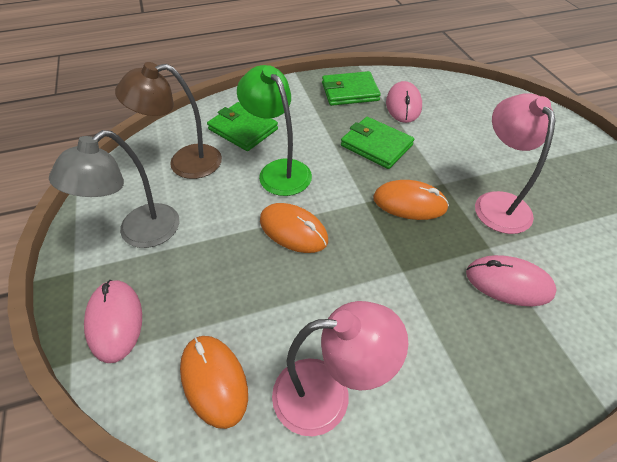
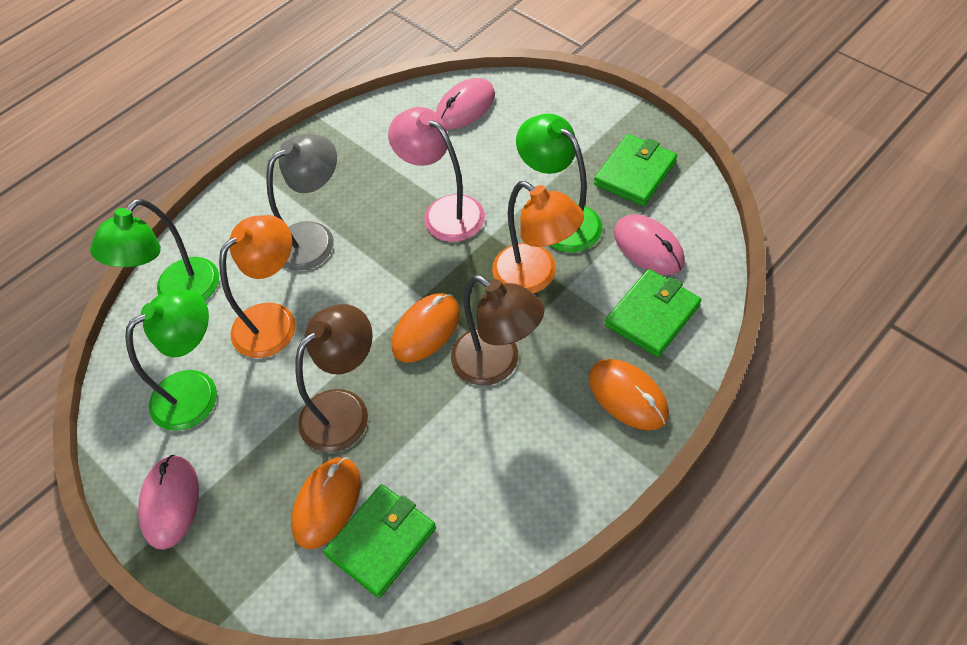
brown lamp: [115,62,222,179] = 1 -> [295,304,373,452] [451,275,544,385] = 2
green lamp: [237,65,312,196] = 1 -> [90,199,219,300] [125,290,217,431] [516,114,603,252] = 3
orange lamp: none = 0 -> [219,215,295,358] [492,181,584,293] = 2
pink lamp: [272,301,408,436] [475,93,555,234] = 2 -> [388,107,485,242] = 1

